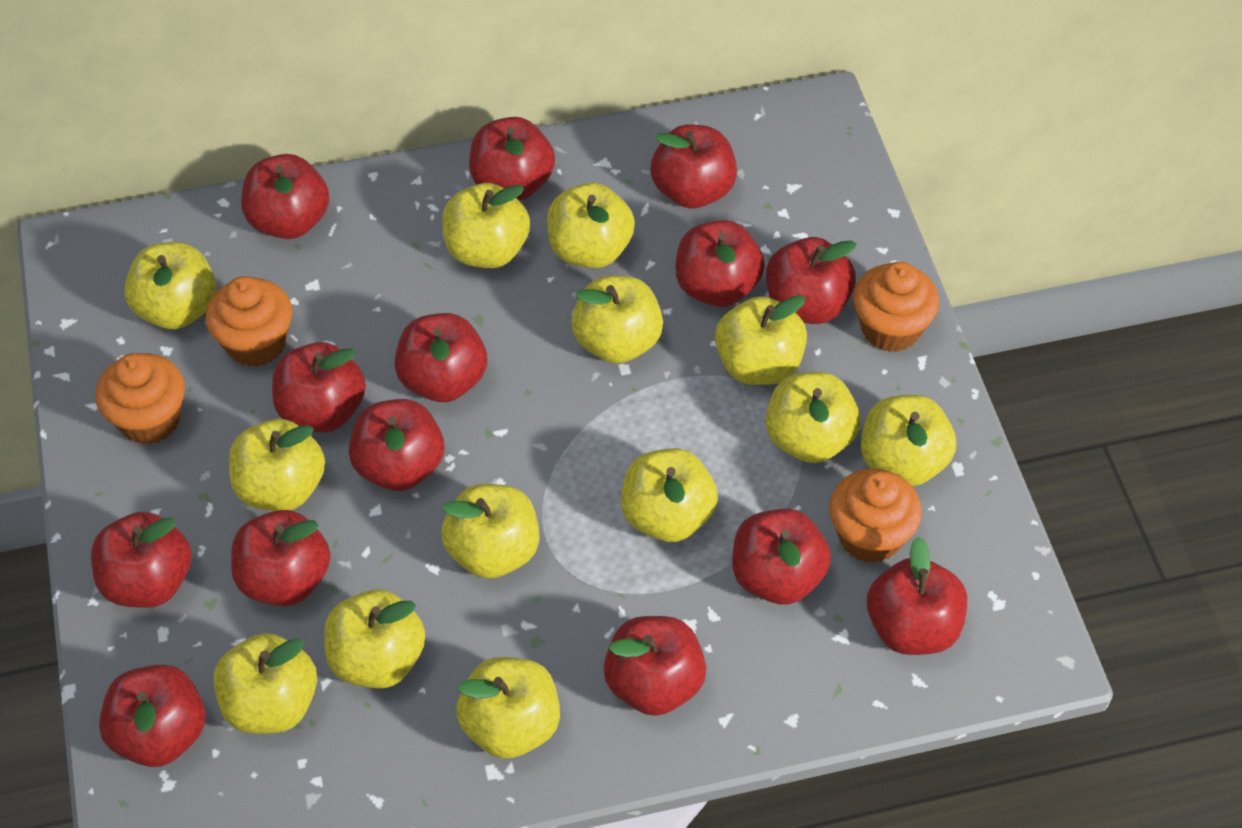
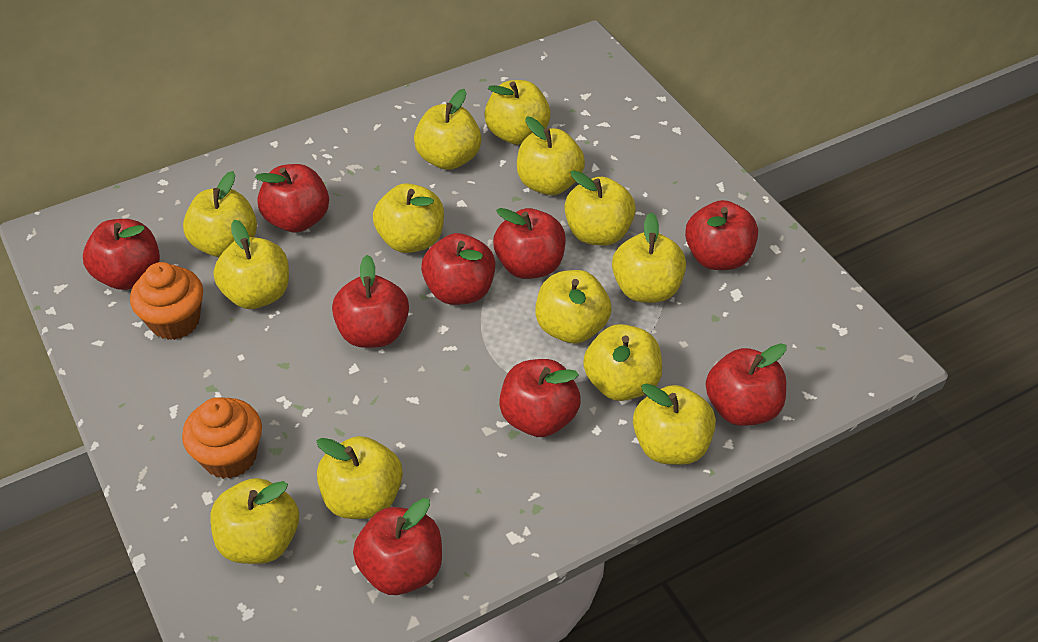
orange cupcake: [95,353,185,444] [205,276,292,367] [829,469,922,563] [853,262,939,352] = 4 -> [130,262,203,340] [182,397,262,479] = 2
red apple: [91,512,192,608] [99,664,205,767] [231,510,331,606] [241,154,329,239] [272,342,366,433] [349,399,444,491] [395,313,487,402] [469,117,555,201] [603,616,706,716] [651,124,737,209] [675,220,765,307] [732,508,831,604] [766,237,856,324] [867,536,967,655] = 14 -> [83,219,160,290] [255,164,329,233] [332,255,409,348] [353,498,442,595] [421,233,495,305] [493,208,566,279] [499,359,580,437] [685,200,758,270] [706,343,786,426] = 9

